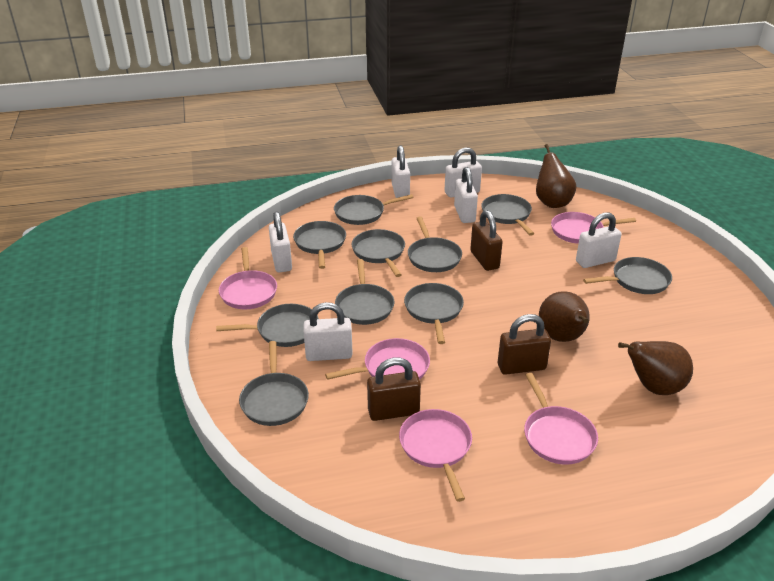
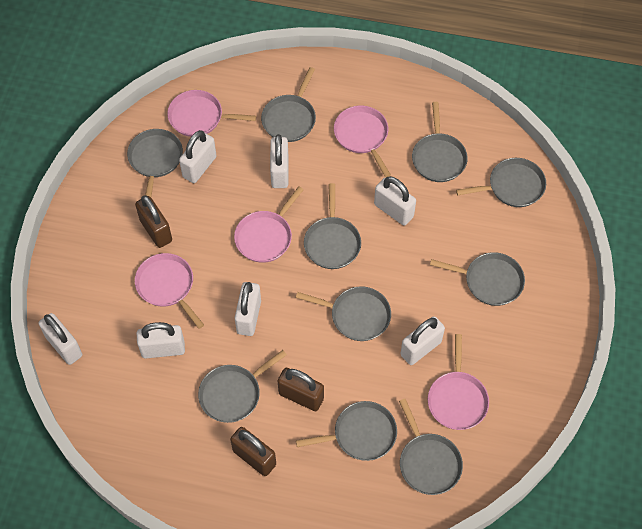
brown pear: [536,144,577,208] [539,291,590,342] [618,341,693,395] = 3 -> none = 0
white padlock: [269,212,292,272] [303,302,353,361] [392,145,410,198] [445,147,482,198] [454,167,478,223] [576,212,622,268] = 6 -> [39,313,82,365] [137,322,185,359] [179,130,217,183] [235,282,261,336] [270,134,288,188] [374,176,416,226] [400,316,445,365] = 7

